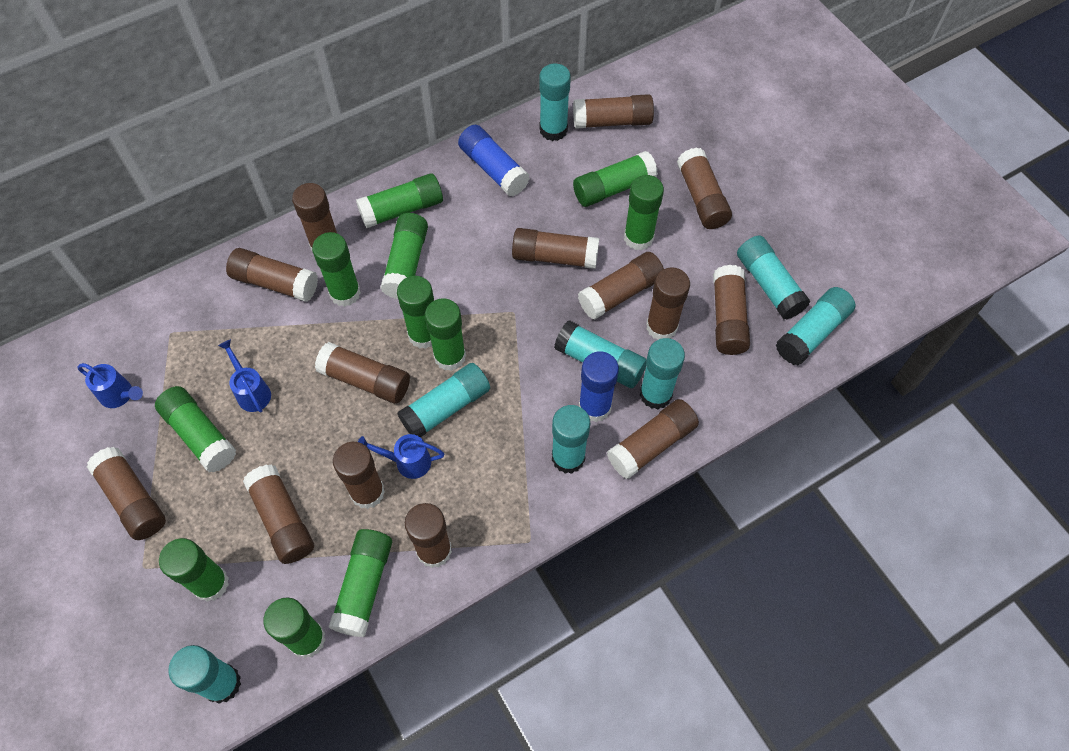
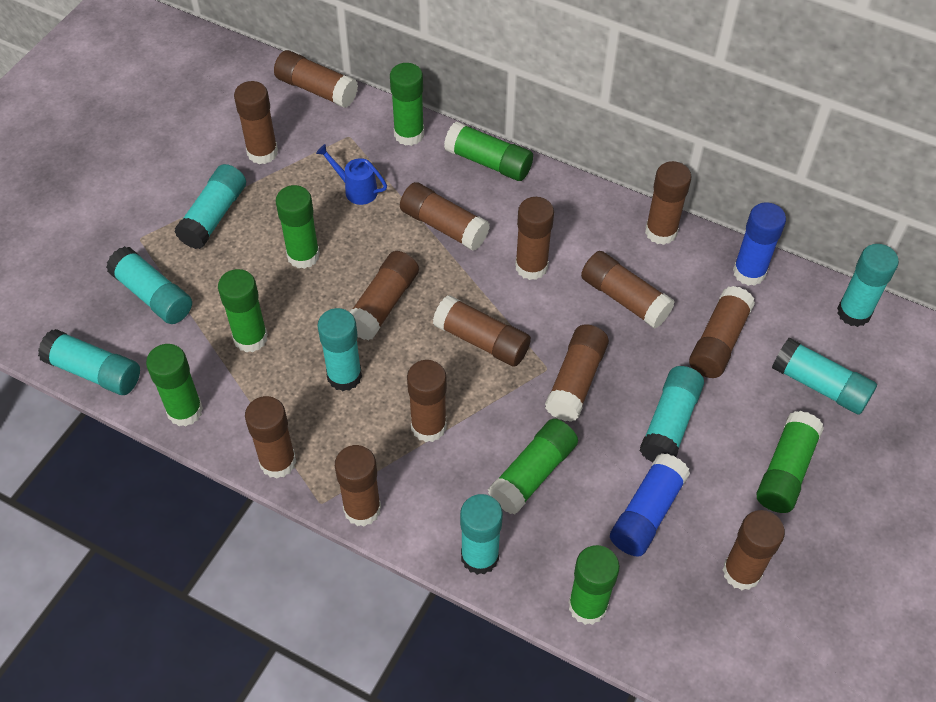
blue watering can: [77,363,143,408] [218,339,271,412] [358,434,445,479] = 3 -> [316,144,387,205] = 1
green glue stick: [155,386,236,473] [159,538,229,602] [263,597,326,658] [312,232,361,307] [329,529,392,637] [356,173,443,228] [380,213,428,299] [397,276,434,349] [425,298,466,371] [573,151,658,207] [624,175,664,250] = 11 -> [146,344,203,427] [218,269,268,352] [275,185,320,269] [390,63,424,146] [444,121,533,181] [488,419,578,515] [568,545,620,625] [756,411,824,513] = 8

